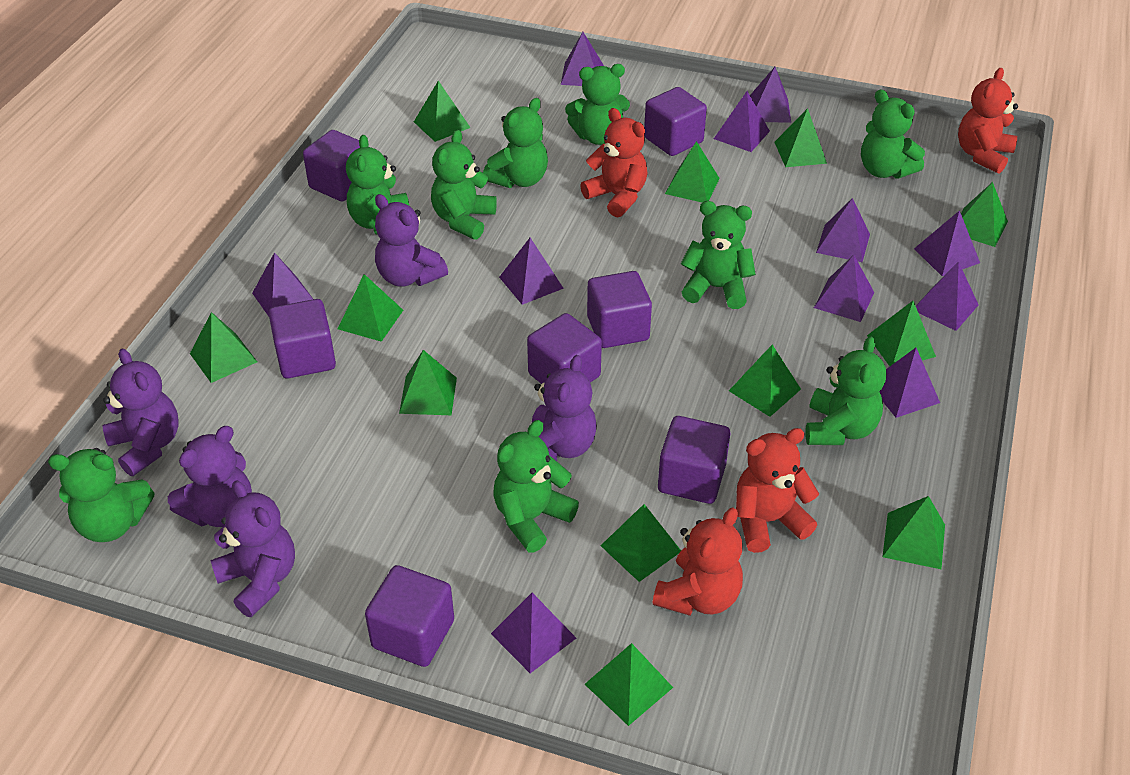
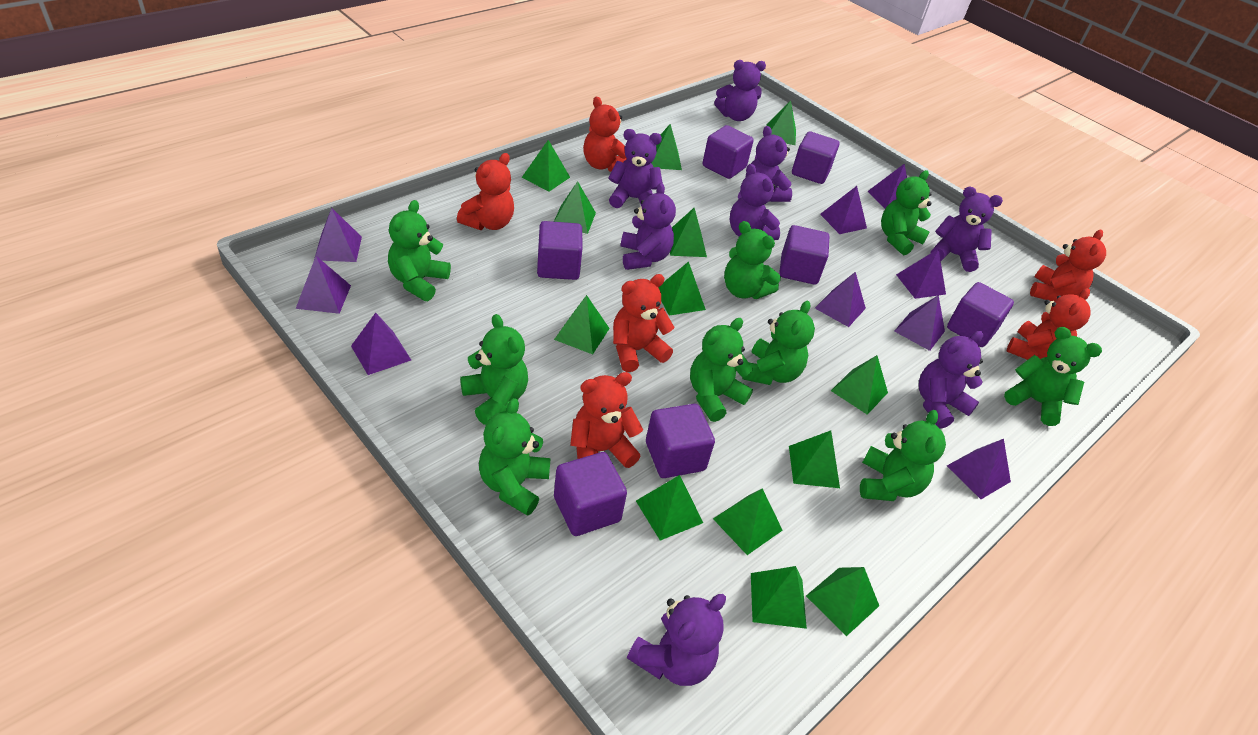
green pyramid: [190,312,257,383] [338,274,403,342] [399,350,457,415] [414,81,470,142] [585,643,673,726] [601,504,681,582] [665,141,720,203] [729,345,801,417] [774,108,827,167] [867,301,936,366] [882,496,945,569] [961,182,1008,247] = 12 -> [522,140,570,192] [554,181,596,234] [554,295,610,354] [636,475,703,541] [651,124,682,170] [658,261,706,316] [670,208,707,257] [713,488,783,555] [751,566,807,629] [766,100,796,145] [789,430,840,488] [806,567,879,636] [831,355,888,415] = 13
purple pyramid: [252,252,313,316] [491,593,576,673] [499,238,564,305] [561,32,604,86] [714,91,770,152] [750,67,791,123] [814,255,874,322] [816,198,870,262] [879,348,940,418] [914,210,980,276] [916,262,979,331] = 11 -> [296,256,351,314] [314,208,362,262] [351,313,411,375] [815,272,866,327] [820,186,867,234] [868,164,907,209] [894,295,945,351] [896,249,946,299] [947,439,1011,499] = 9
purple teddy bear: [102,349,179,476] [168,426,252,527] [210,480,295,617] [375,194,448,287] [532,355,597,461] = 5 -> [608,129,663,208] [621,183,676,270] [627,594,726,686] [714,60,766,121] [730,164,780,240] [745,126,792,202] [919,331,983,428] [931,187,1003,272] = 8
red teddy bear: [580,108,648,218] [653,508,743,616] [736,428,819,553] [958,68,1018,174] = 4 -> [457,153,514,230] [570,372,643,468] [583,97,627,172] [613,274,675,372] [1006,288,1091,360] [1030,229,1106,301] = 6

